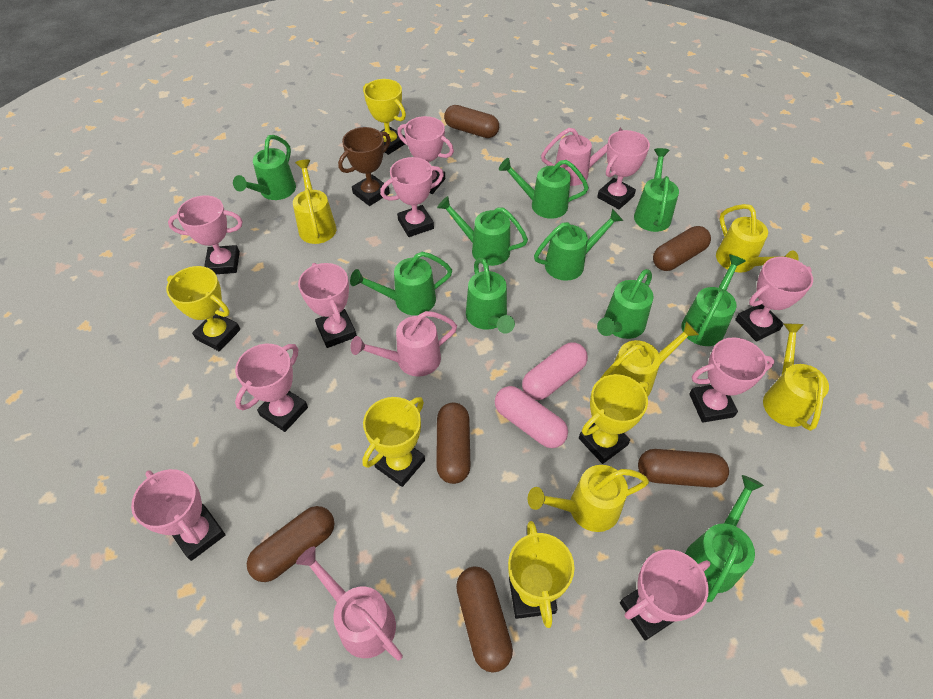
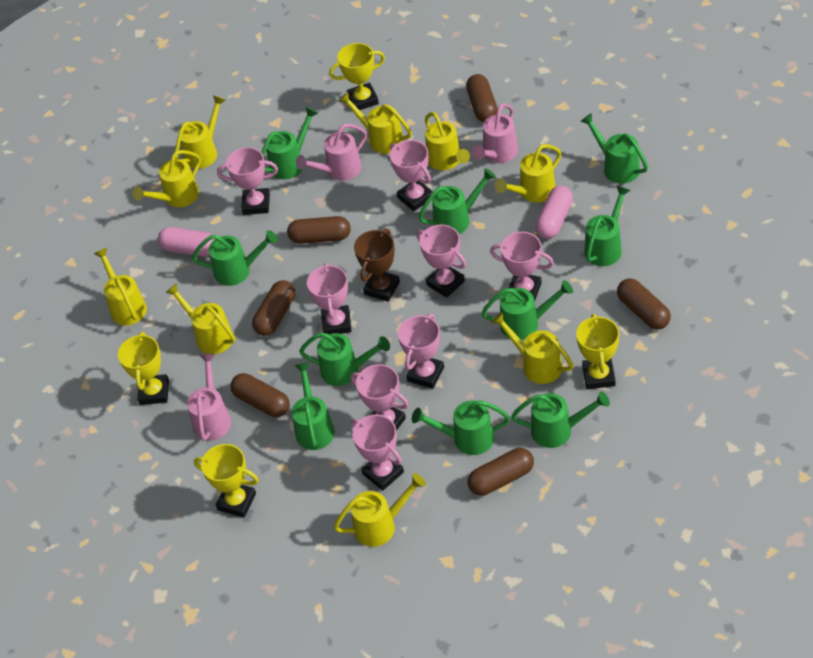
pink trophy: [131,469,226,561] [168,195,243,274] [235,344,308,432] [298,263,357,348] [380,157,444,237] [398,116,454,194] [597,130,650,209] [620,549,710,641] [689,337,774,423] [735,257,813,342] = 10 -> [217,147,278,215] [307,263,351,334] [351,364,409,431] [351,415,404,491] [390,140,433,211] [398,314,444,389] [416,225,466,298] [490,232,554,302] = 8
yellow trophy: [166,266,240,351] [362,397,425,487] [363,79,406,155] [508,521,575,628] [579,374,649,464] = 5 -> [118,332,169,405] [194,444,259,518] [329,43,385,110] [576,314,619,389] = 4
yellow watering can: [293,160,336,244] [528,465,649,532] [600,321,699,397] [716,204,798,273] [763,324,829,431] = 5 -> [94,248,147,325] [133,150,201,207] [165,283,235,354] [175,95,226,169] [334,473,426,547] [338,92,412,154] [425,112,470,170] [491,312,574,384] [495,144,561,203] = 9

